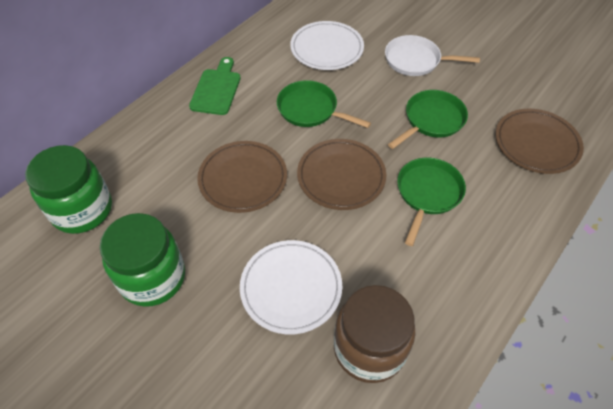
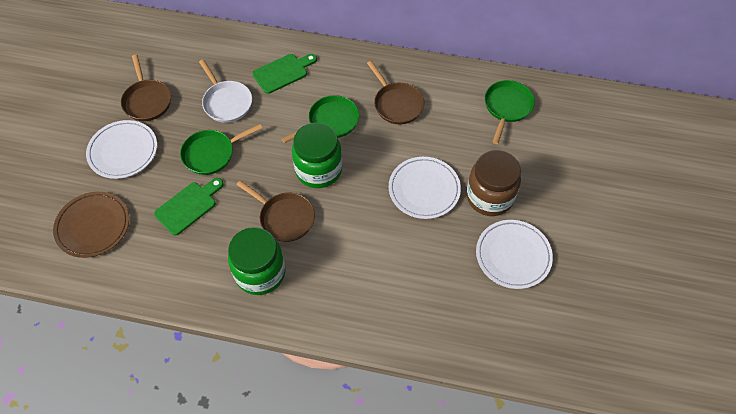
brown pan: none = 0 -> [121,55,171,121] [236,180,315,242] [367,61,424,124] = 3
brown plate: [197,141,287,213] [297,139,386,210] [496,109,584,174] = 3 -> [53,192,129,258] = 1
green cutting board: [189,57,241,115] = 1 -> [154,178,224,236] [252,54,317,94] = 2
white plate: [240,240,342,335] [290,21,364,70] = 2 -> [86,120,157,179] [389,157,461,219] [476,220,553,289] = 3

